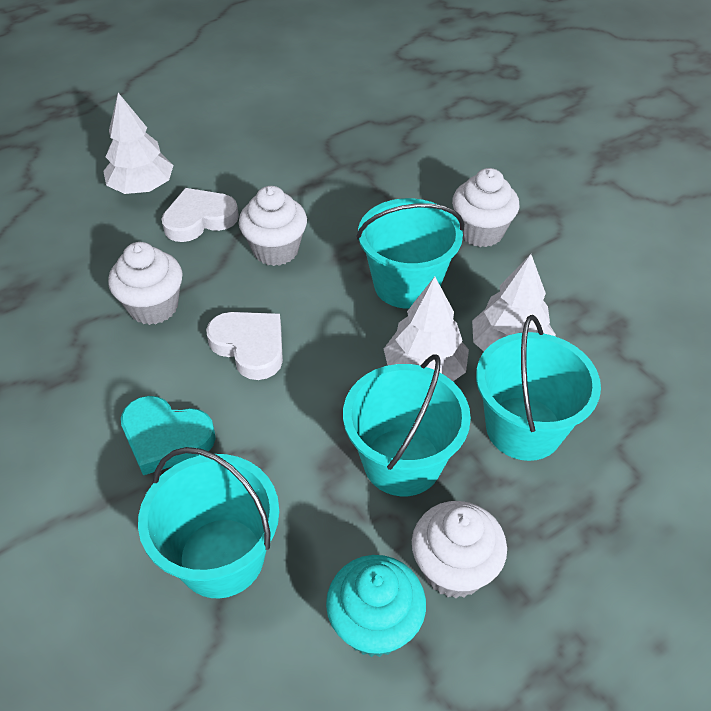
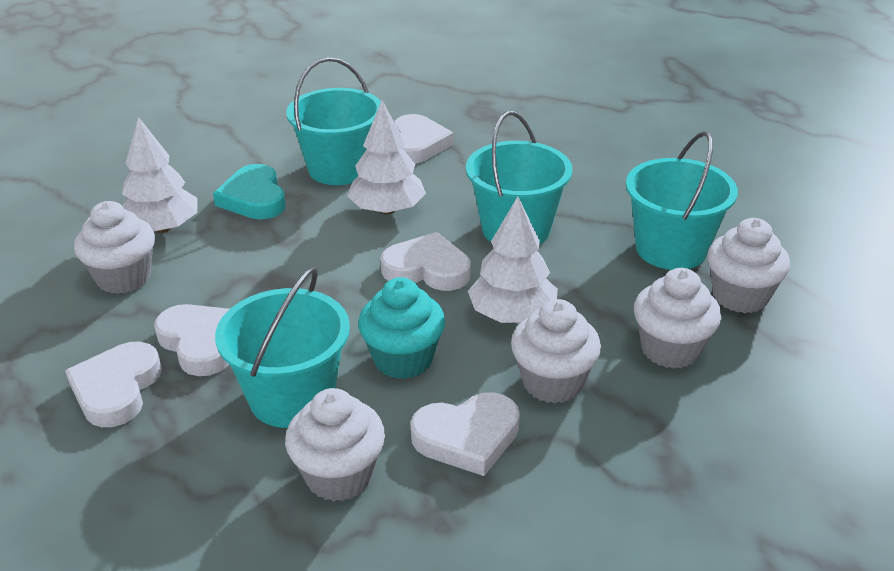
white cupcake: [108,242,183,325] [239,186,307,266] [412,501,507,598] [452,168,519,247] = 4 -> [74,201,155,294] [285,388,385,502] [511,299,601,403] [634,268,721,369] [707,218,790,313] = 5
white heart: [161,188,239,242] [206,312,283,380] = 2 -> [65,342,162,427] [154,304,229,376] [381,232,470,291] [394,114,454,163] [411,392,520,476] = 5

